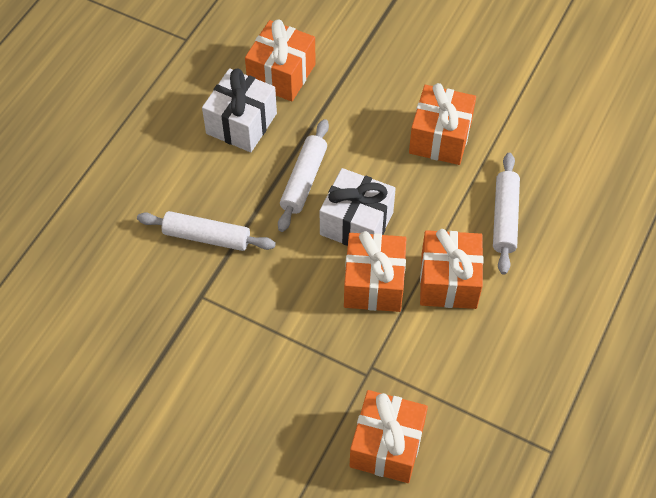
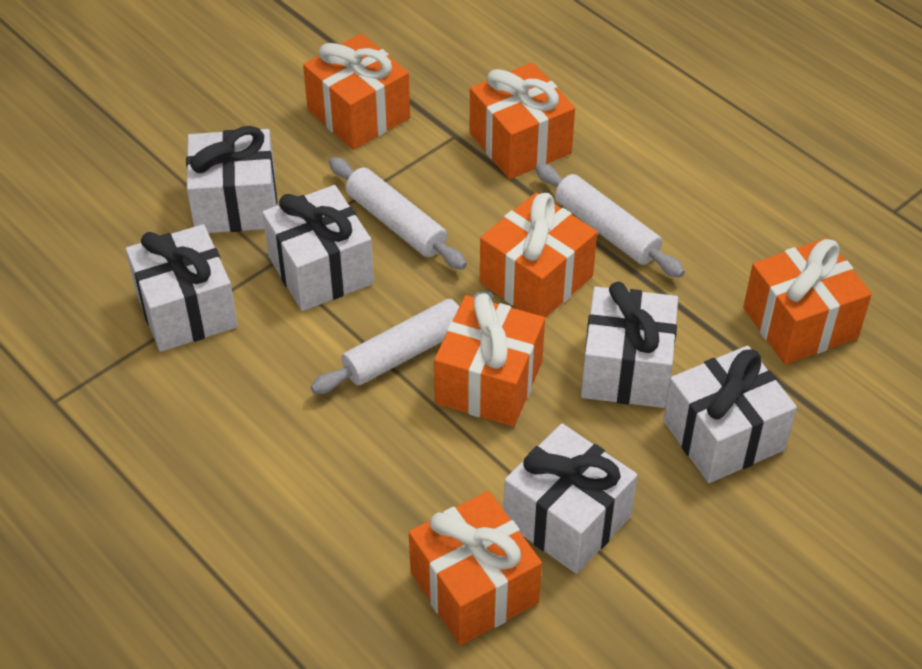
orange gift: [245,19,316,102] [344,231,407,312] [350,390,428,483] [409,83,476,165] [420,229,484,309] = 5 -> [303,34,410,150] [409,491,542,645] [434,293,545,427] [470,63,575,179] [480,193,597,318] [743,238,872,365] = 6
white gift: [202,68,277,152] [320,168,396,246] = 2 -> [126,224,238,352] [186,126,277,233] [262,185,374,311] [503,424,637,574] [581,282,678,408] [663,346,797,483] = 6

